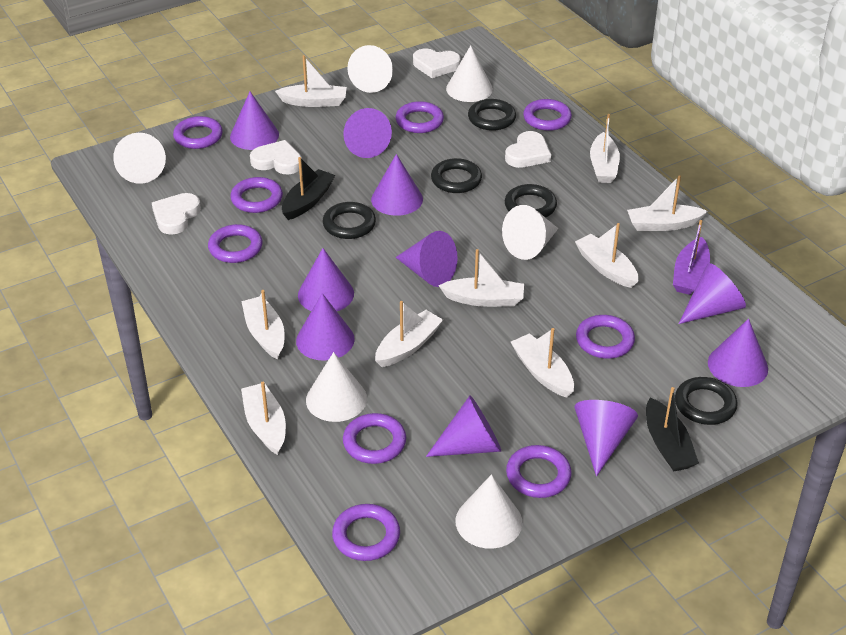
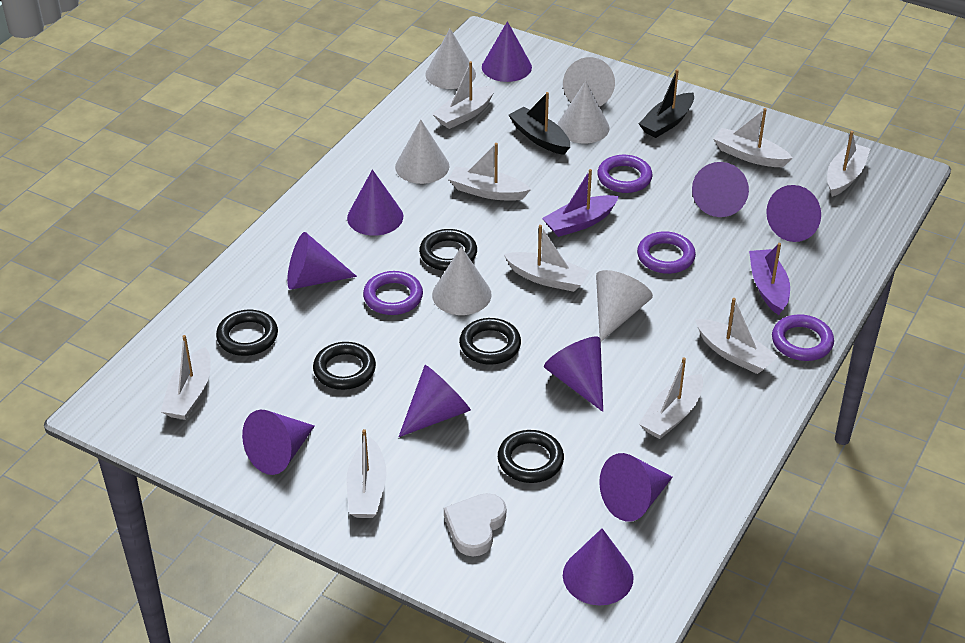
purple boat: [673,220,710,295] = 1 -> [542,169,619,237] [749,243,790,315] = 2
purple ring: [173,116,223,149] [208,224,263,263] [230,177,283,213] [332,504,400,561] [343,413,406,464] [396,101,444,133] [506,445,572,498] [523,99,572,131] [576,315,635,359] = 9 -> [363,271,423,315] [597,155,652,193] [637,231,696,274] [772,314,834,361] = 4
white heart: [152,193,201,235] [250,140,302,174] [413,48,461,78] [505,131,551,168] = 4 -> [444,493,506,556] = 1

